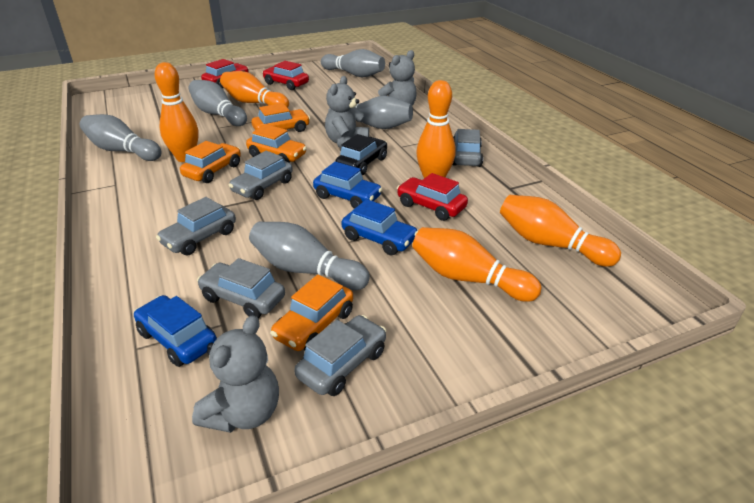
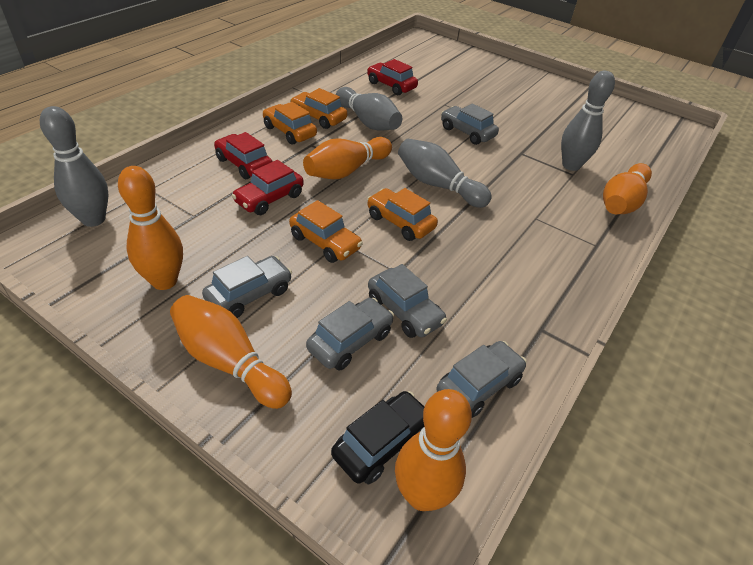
blue car: [134,295,217,367] [313,162,383,209] [342,199,418,256] = 3 -> none = 0
grey bowling pin: [80,114,162,161] [189,80,247,126] [249,222,370,290] [321,49,385,77] [328,96,413,129] = 5 -> [40,106,108,227] [336,87,402,131] [398,139,492,208] [561,71,615,171] = 4
grey teddy bear: [192,315,279,433] [325,76,369,148] [378,50,417,106] = 3 -> none = 0

